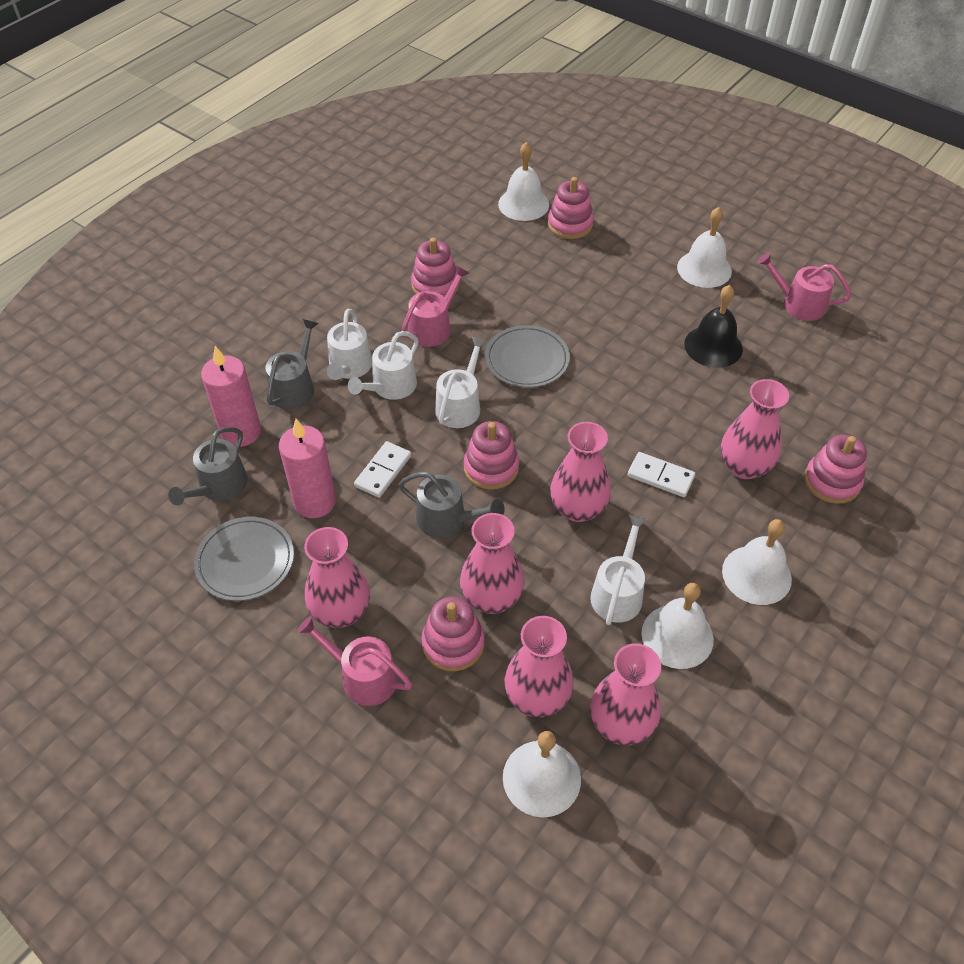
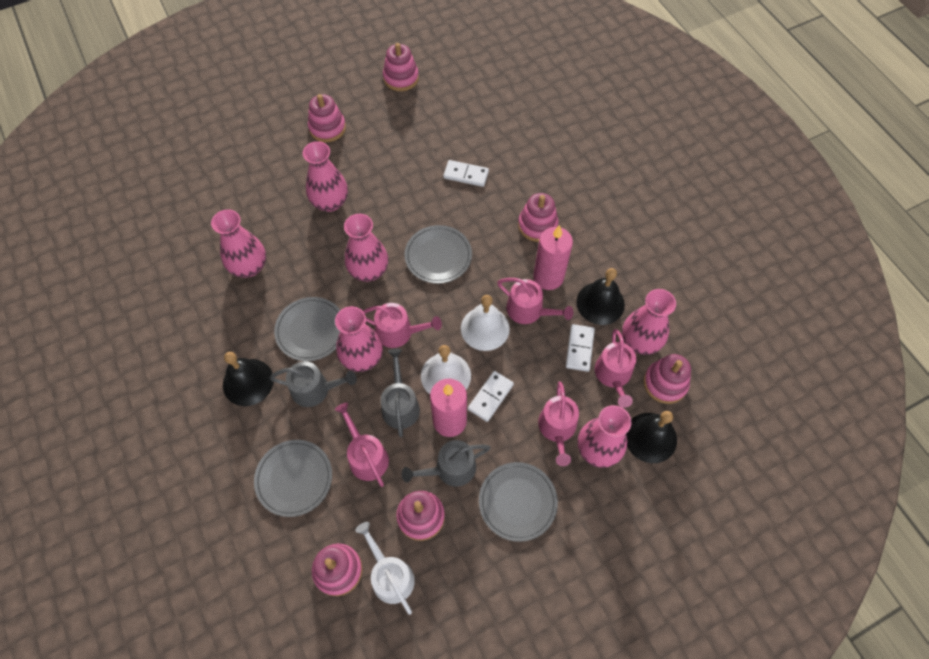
black bell: [684,285,743,368] = 1 -> [223,352,274,406] [576,268,625,325] [626,411,677,463] = 3
grey plate: [194,517,294,601] [485,325,570,388] = 2 -> [254,440,332,517] [274,297,340,361] [405,225,472,284] [479,462,558,542] = 4
pink stacking toy: [411,238,459,298] [421,597,485,671] [464,421,519,490] [548,177,594,239] [804,435,867,504] = 5 -> [308,94,346,142] [312,544,363,596] [383,43,419,91] [396,491,445,541] [518,193,558,242] [644,354,691,404] = 6
pink watering can: [297,616,412,706] [401,265,469,347] [757,252,851,321] = 3 -> [335,403,389,487] [363,303,442,348] [497,278,573,324] [538,381,579,466] [595,329,636,408] = 5
white bell: [498,142,549,221] [503,731,581,817] [642,583,714,669] [677,207,732,288] [722,519,792,605] = 5 -> [421,345,471,394] [461,295,510,351] = 2
white domino: [354,441,411,498] [628,452,695,497] = 2 -> [443,160,489,187] [468,371,514,422] [566,324,595,372] = 3
white watering can: [327,309,372,380] [348,331,419,400] [435,337,487,428] [590,515,647,625] = 4 -> [355,522,415,615] = 1

